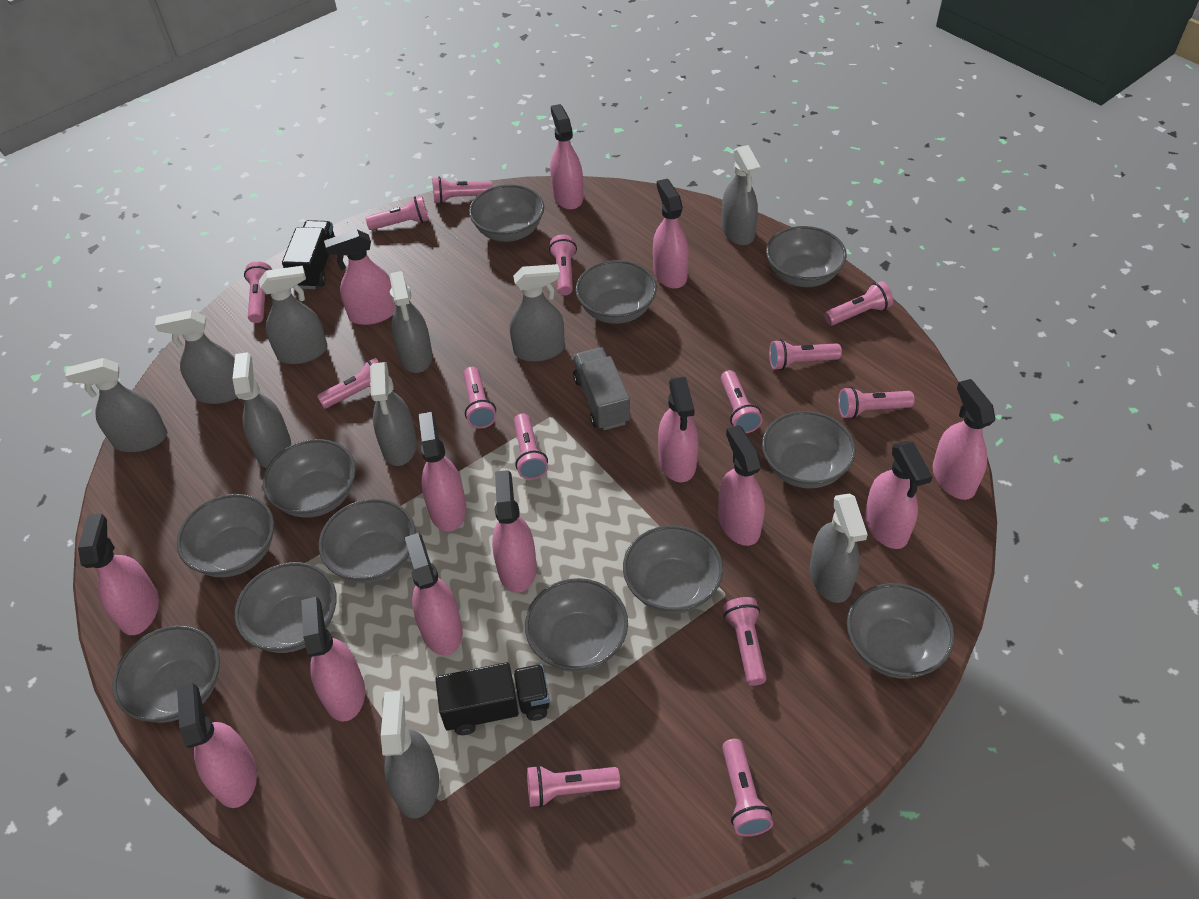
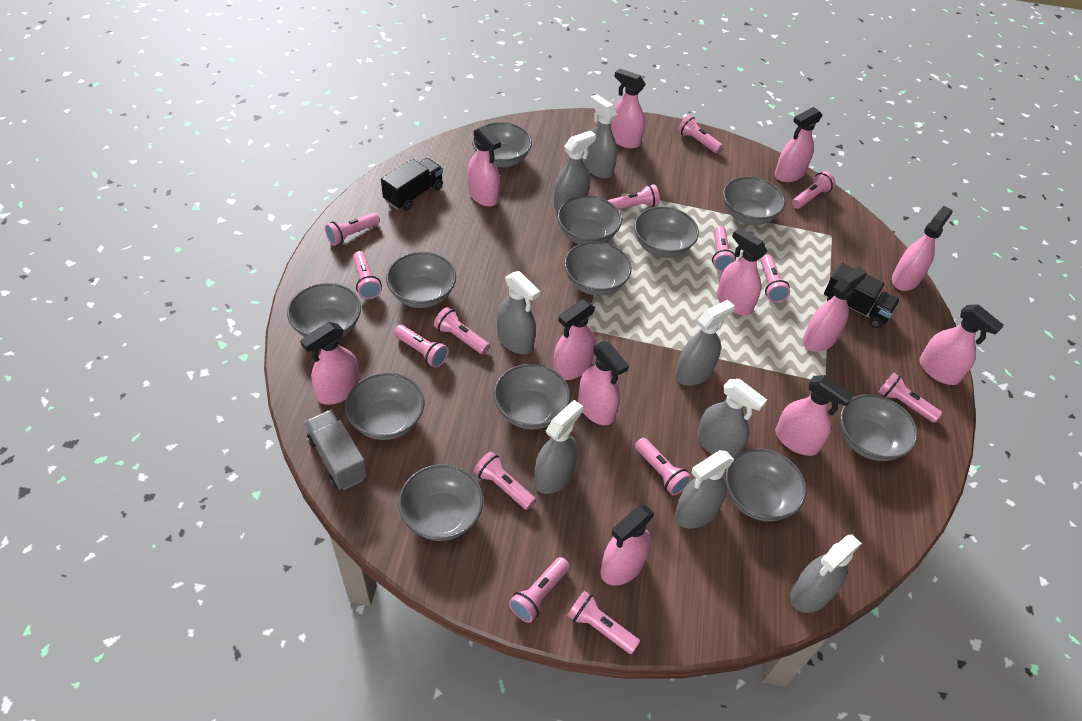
grey spray bottle: [65,358,167,452] [155,310,238,404] [232,352,291,468] [259,266,327,364] [370,362,417,466] [381,691,439,819] [389,271,433,373] [510,264,565,362] [721,145,761,245] [810,494,868,603] = 10 -> [497,271,540,354] [534,400,583,494] [554,130,596,211] [584,94,617,179] [675,300,735,386] [675,450,734,528] [697,379,767,458] [790,535,862,613] = 8
pink spray bottle: [78,513,159,635] [177,683,257,808] [301,597,365,722] [324,229,396,325] [405,533,463,656] [419,412,467,532] [492,470,537,593] [550,104,584,210] [653,179,689,289] [658,377,698,482] [718,425,765,546] [865,441,933,549] [933,379,995,500] = 13 -> [300,322,360,405] [468,126,501,207] [553,299,596,380] [578,341,629,425] [600,505,655,586] [611,68,646,148] [717,228,768,315] [775,107,822,182] [775,375,854,456] [803,267,867,352] [892,206,952,291] [919,304,1004,385] = 12

